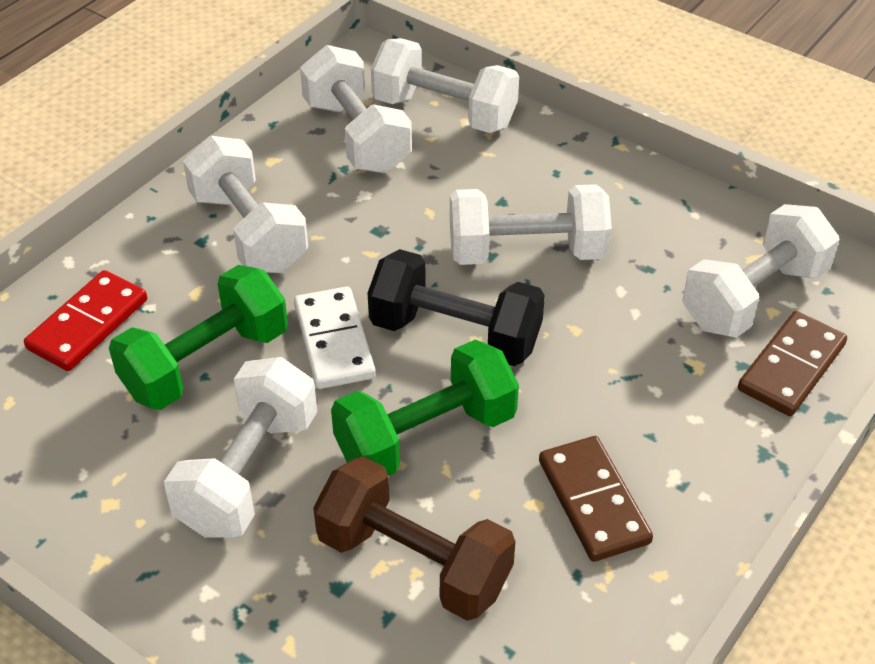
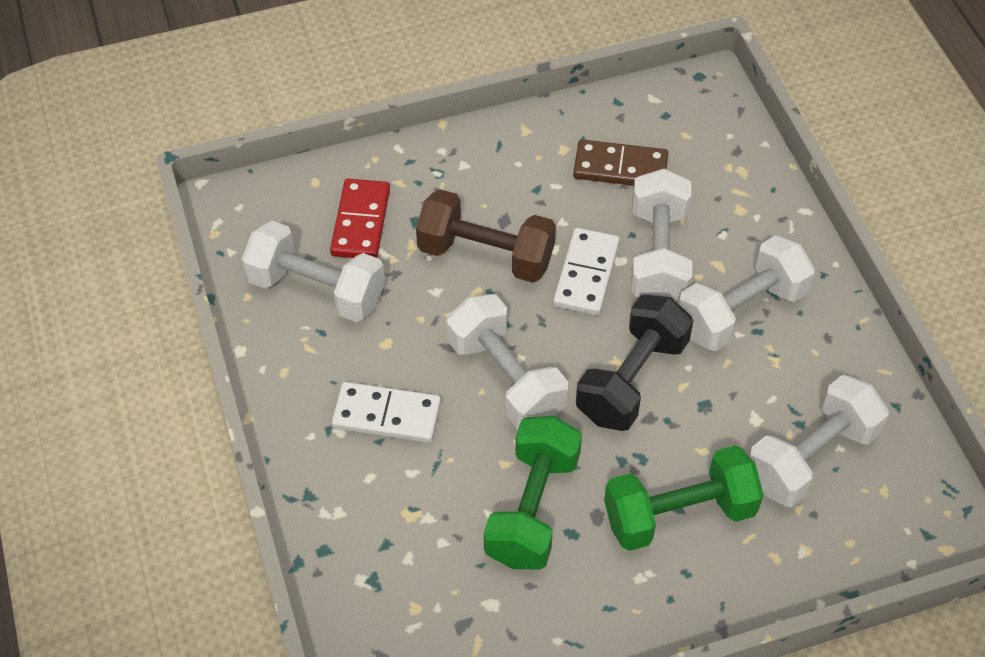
brown domino: [539,436,653,562] [738,311,847,416] = 2 -> [573,139,668,186] = 1
white domino: [294,286,376,389] = 1 -> [332,382,441,443] [553,228,620,315] = 2
white dumbbell: [164,357,317,538] [183,136,308,273] [300,45,412,173] [371,38,519,133] [450,184,612,265] [682,204,840,338] = 6 -> [242,221,385,322] [446,294,568,429] [631,169,692,301] [679,235,815,351] [749,375,889,507] = 5

